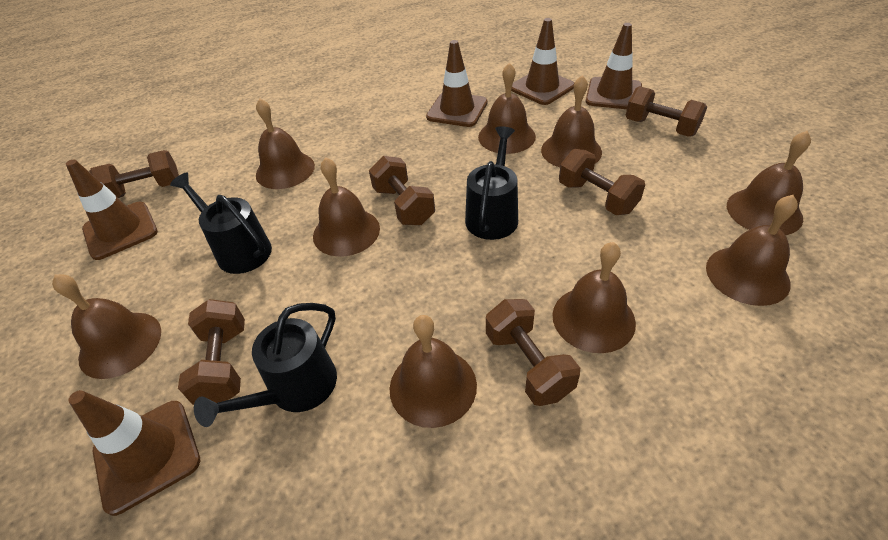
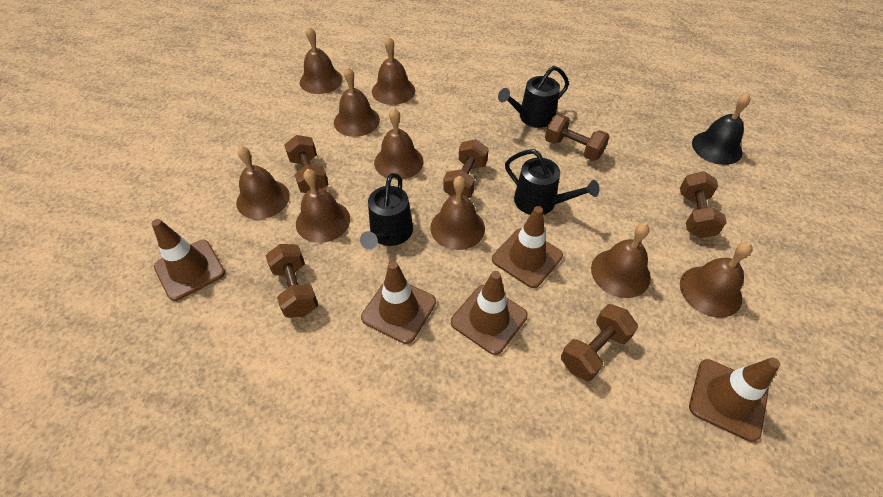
black bell: none = 0 -> [692,94,751,165] = 1

